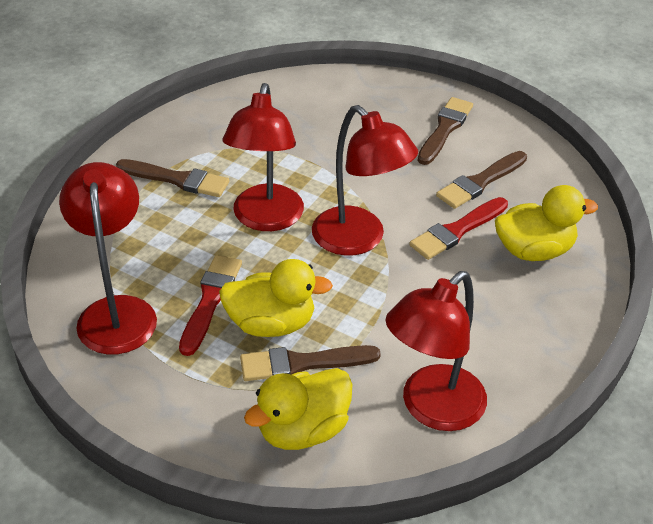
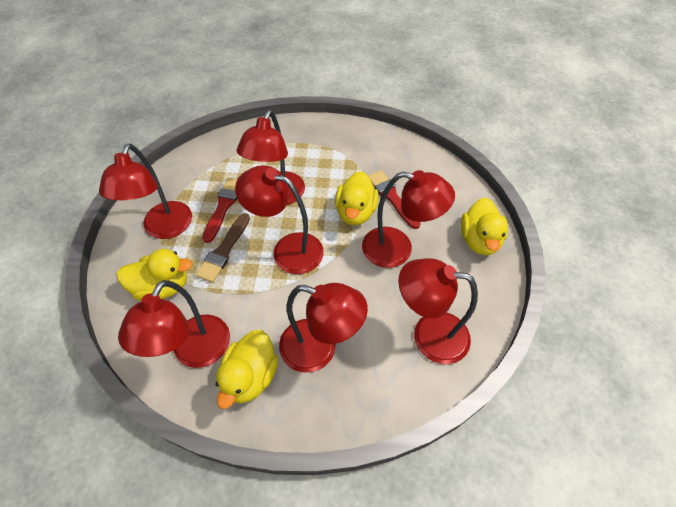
brown brush: [116,159,229,197] [240,345,381,381] [418,97,473,165] [436,151,527,209] = 4 -> [195,213,250,283] = 1
red lamp: [59,162,157,355] [222,83,304,231] [312,105,418,256] [385,271,487,431] = 4 -> [99,144,192,239] [118,280,230,368] [235,165,324,274] [237,110,305,205] [279,283,368,373] [362,170,455,268] [399,258,478,364] = 7
yellow duck: [219,259,333,337] [244,368,352,450] [495,185,598,261] = 3 -> [116,249,192,301] [215,330,278,409] [335,171,379,225] [461,197,508,255] = 4

